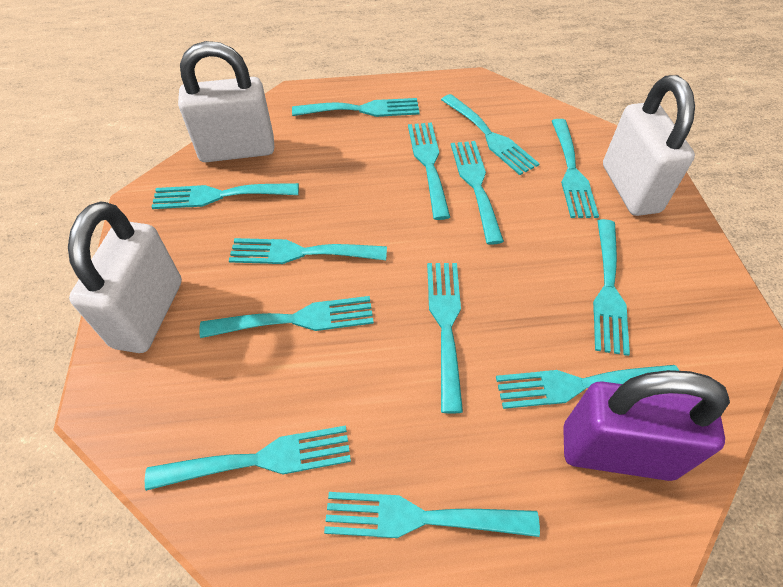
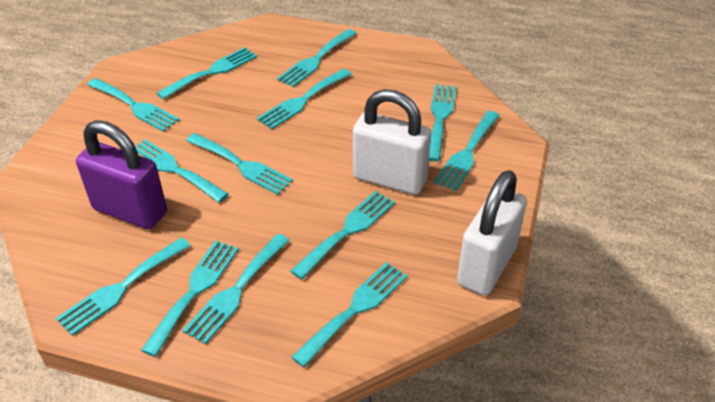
white padlock: [68,201,182,353] [178,41,274,162] [603,75,695,216] = 3 -> [353,89,431,195] [457,170,527,295] = 2

